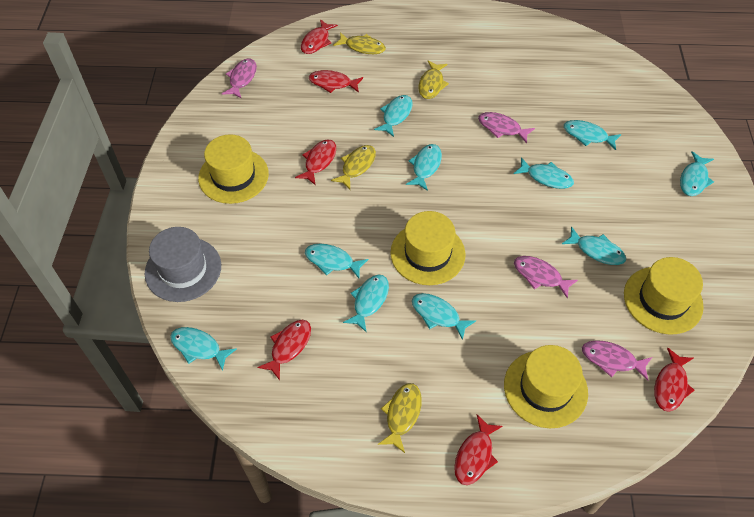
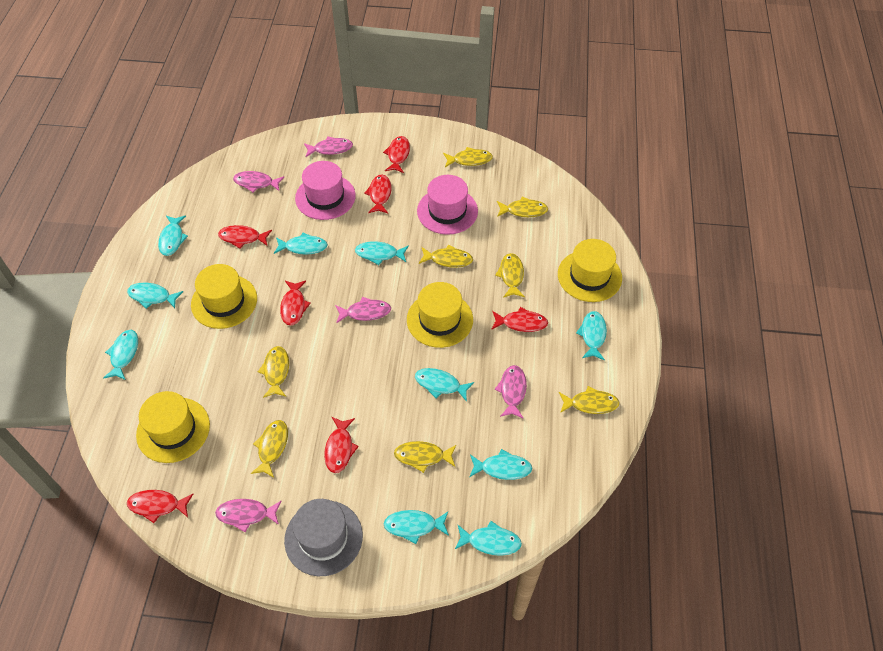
pink fish: [222,59,257,99] [478,112,535,144] [514,256,578,299] [582,340,652,381] = 4 -> [215,499,281,532] [233,171,284,193] [304,136,353,157] [335,297,391,323] [495,365,527,419] = 5
pink hat: none = 0 -> [295,161,356,220] [417,175,478,235] = 2
red fish: [257,320,311,380] [295,139,336,185] [301,19,338,54] [309,70,363,93] [454,415,503,485] [654,348,695,412] = 6 -> [127,490,193,523] [218,225,272,249] [280,280,311,326] [324,417,359,473] [364,174,392,213] [383,136,410,173] [492,307,548,332] = 7
yellow fish: [331,145,376,189] [333,32,386,54] [378,383,422,453] [418,61,449,99] = 4 -> [251,420,288,478] [258,346,289,398] [394,441,456,473] [419,245,473,268] [443,147,493,167] [495,253,525,298] [497,197,548,217] [559,386,620,414] = 8

